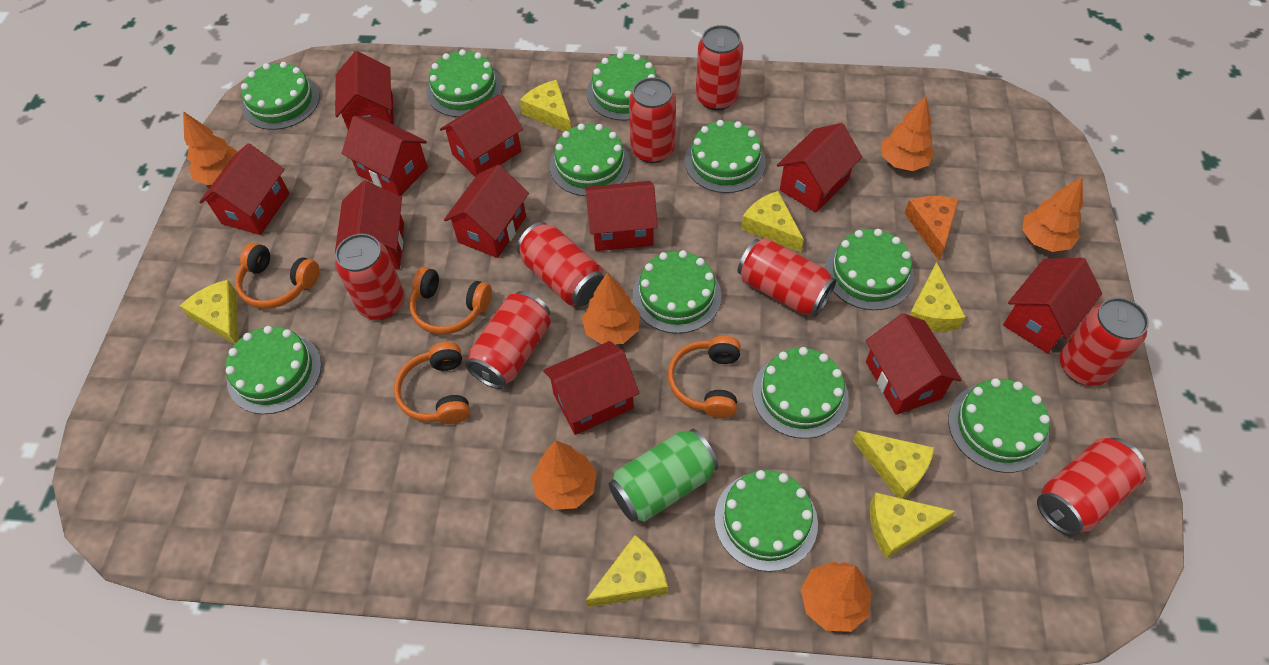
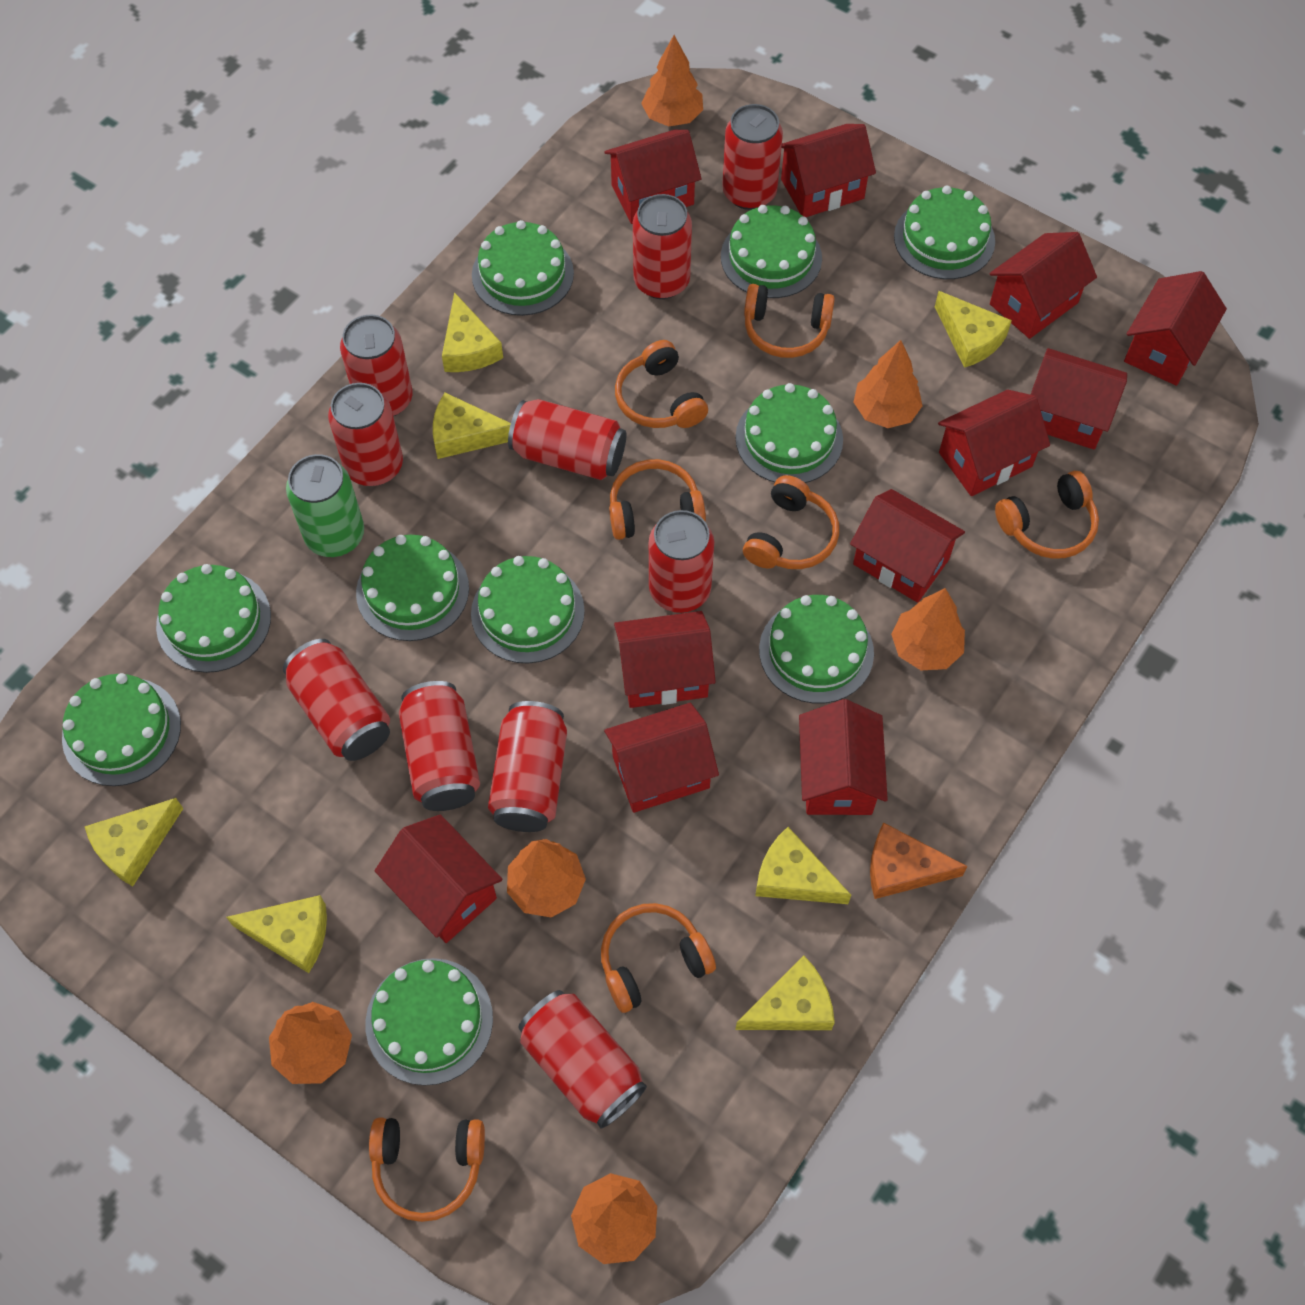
green cake: [225,326,321,414] [241,62,319,130] [426,49,502,117] [550,124,630,196] [587,52,658,121] [632,250,721,334] [685,120,766,193] [714,470,818,572] [753,347,849,439] [825,229,914,310] [948,378,1050,473] = 11 -> [62,673,181,786] [156,564,271,673] [356,535,469,641] [366,958,493,1086] [471,556,585,664] [472,220,574,316] [721,205,822,298] [735,383,843,483] [759,595,874,703] [894,186,995,279] = 10
orange headphones: [235,243,319,309] [394,342,470,424] [409,267,492,335] [668,336,741,418] = 4 -> [369,1118,485,1222] [601,903,716,1013] [609,459,706,540] [615,340,708,428] [743,475,839,569] [744,284,835,358] [995,471,1099,559] = 7
red can: [335,234,405,320] [466,291,551,389] [517,222,604,306] [629,77,676,163] [696,25,743,110] [738,238,836,317] [1037,438,1146,536] [1060,298,1149,386] = 8 -> [283,639,390,761] [328,383,403,486] [340,315,413,416] [399,681,480,811] [488,701,567,832] [508,399,626,480] [518,990,647,1129] [633,194,692,299] [649,510,714,613] [722,104,783,210] = 10

